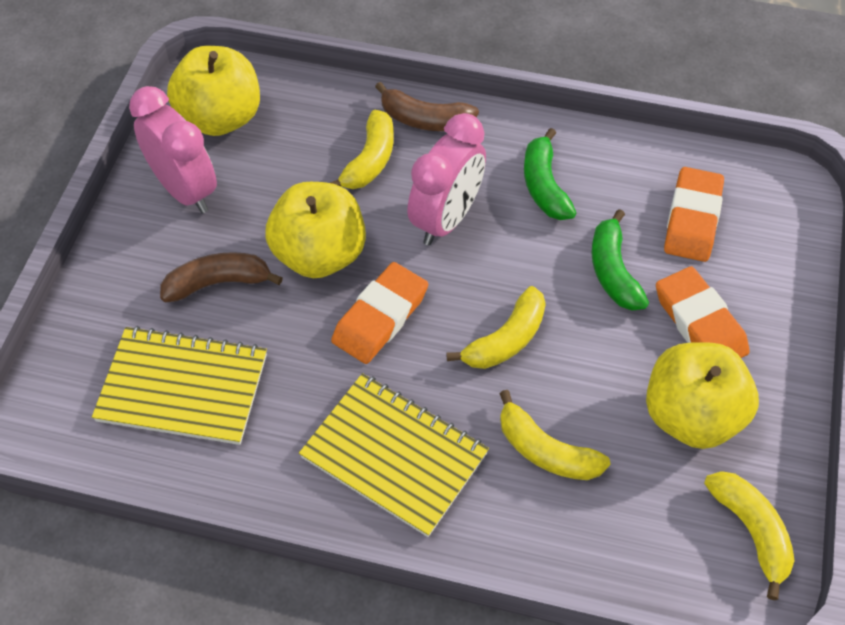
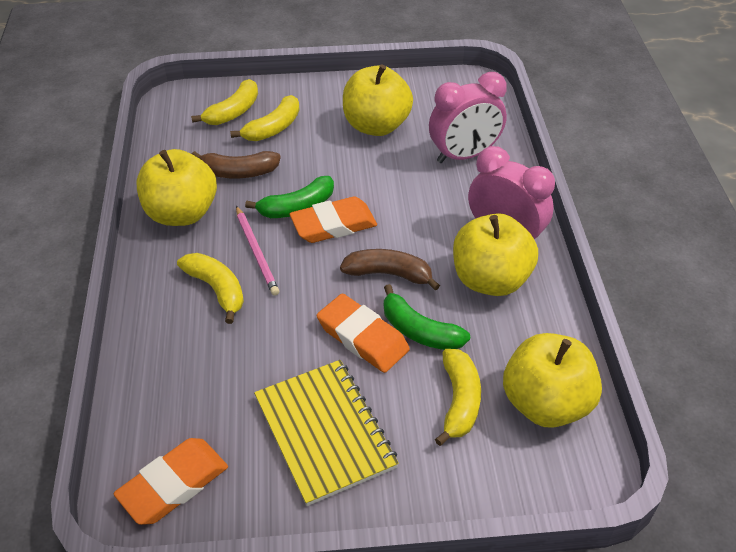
pink pencil: none = 0 -> [236,206,279,296] = 1
yellow apple: [167,46,260,136] [266,182,366,278] [646,342,759,449] = 3 -> [137,149,217,226] [343,64,413,136] [453,213,538,296] [503,333,602,428] = 4
yellow notebook: [92,326,267,445] [299,373,489,537] = 2 -> [254,360,399,506] = 1

